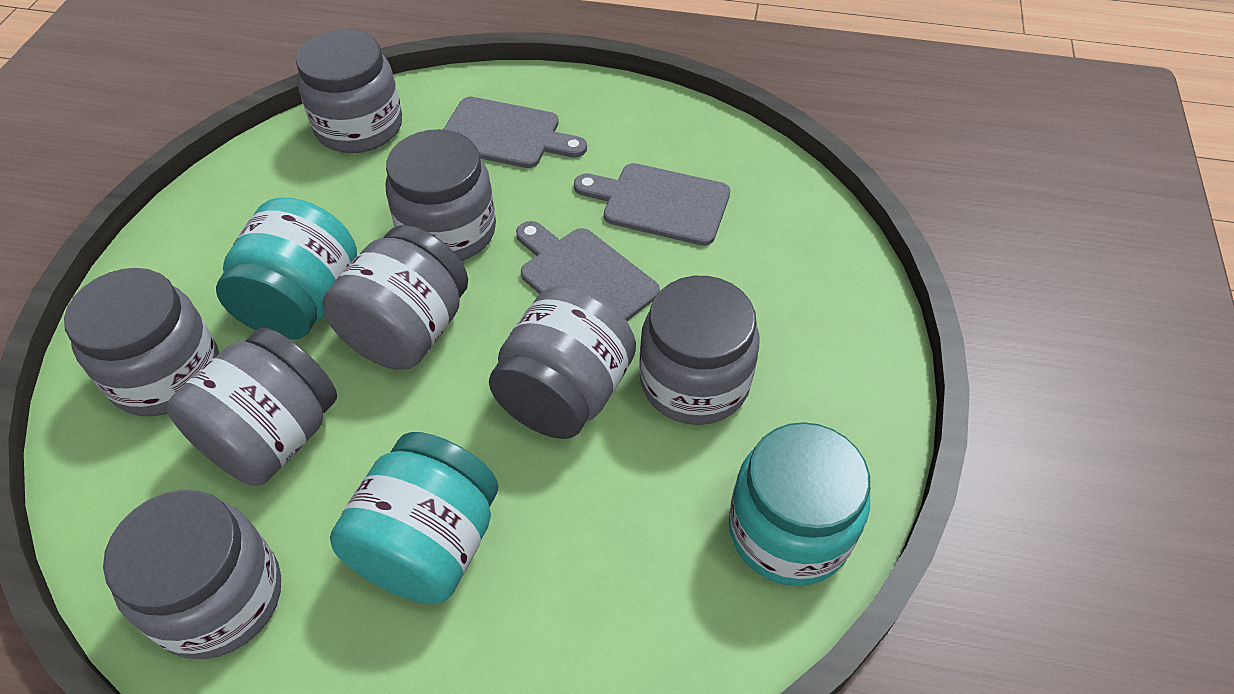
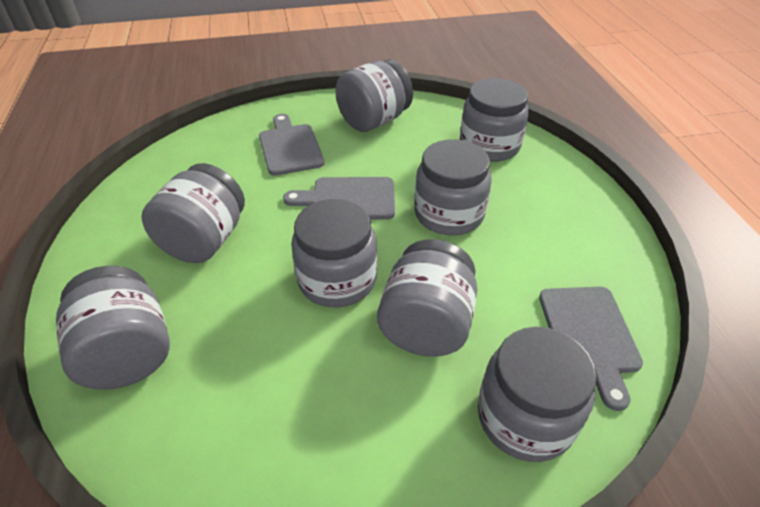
turquoise jar: [216,198,357,340] [330,432,498,604] [729,422,870,586] = 3 -> none = 0

